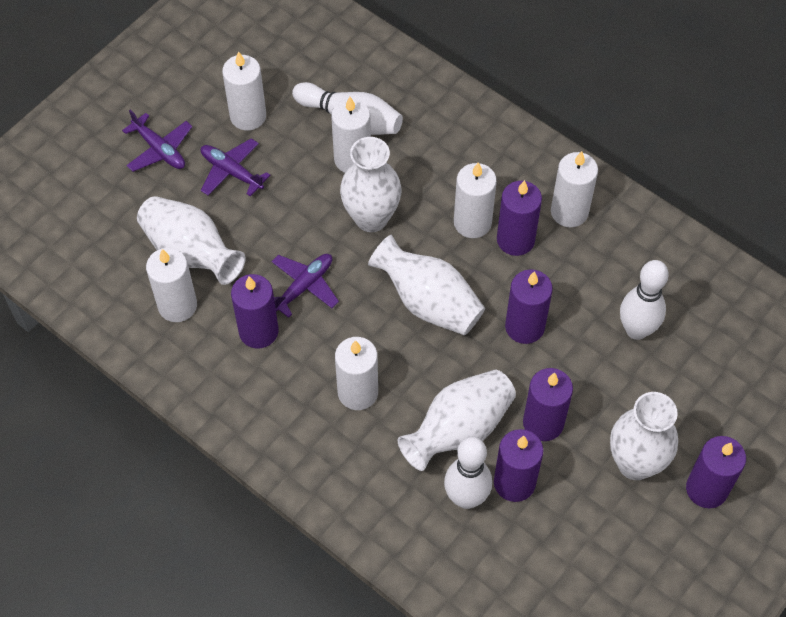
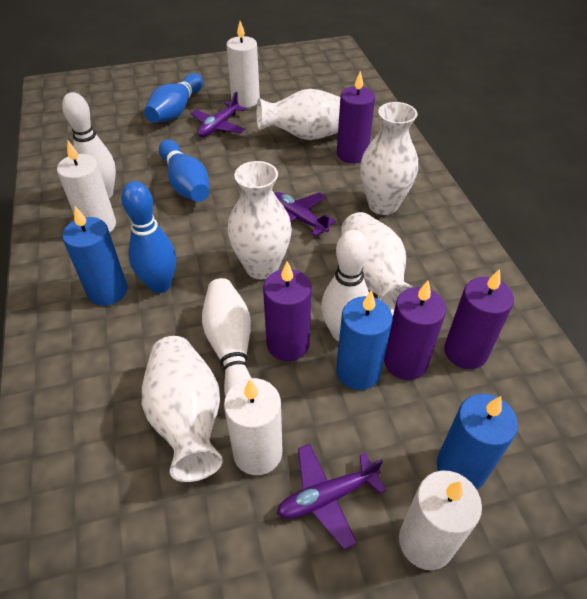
blue bowling pin: none = 0 -> [121,181,176,293] [144,73,203,123] [159,140,209,202] = 3
blue candle: none = 0 -> [62,206,128,306] [336,290,393,390] [437,394,518,489] = 3
purple candle: [231,274,279,348] [494,429,543,502] [497,180,542,256] [505,269,553,344] [523,368,573,441] [686,436,746,508] = 6 -> [263,262,312,361] [337,71,375,164] [384,281,446,380] [444,269,514,369] = 4
white candle: [146,248,197,322] [222,51,266,130] [331,97,371,173] [335,337,378,410] [454,162,497,238] [551,151,598,227] = 6 -> [57,141,116,233] [224,378,282,475] [226,21,260,108] [399,471,482,570] = 4

